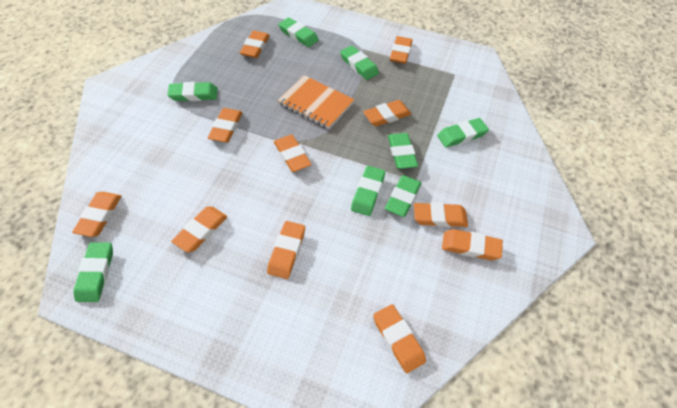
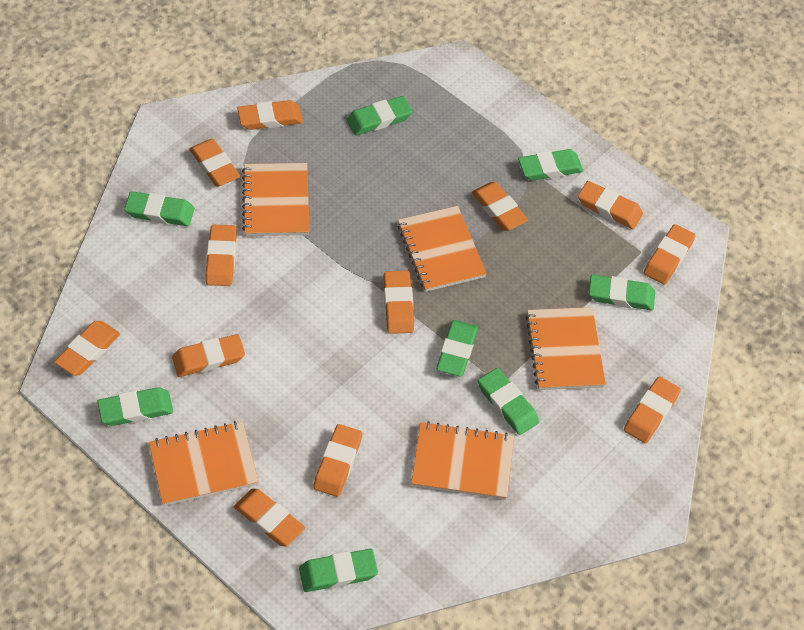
orange eraser: [72,192,121,237] [171,207,227,252] [208,108,243,143] [240,30,270,58] [267,221,305,279] [274,134,312,172] [363,100,411,126] [373,304,426,373] [390,36,412,64] [414,202,468,227] [442,229,503,260] = 11 -> [54,321,120,375] [172,334,245,377] [189,139,240,187] [206,225,237,286] [234,489,305,546] [237,100,303,130] [313,424,362,497] [384,271,414,334] [472,182,528,231] [578,181,643,229] [624,376,681,443] [644,224,696,285] = 12
orange notebook: [278,75,354,129] = 1 -> [149,421,259,506] [242,163,309,236] [397,206,487,292] [411,421,514,500] [525,307,606,390] = 5

